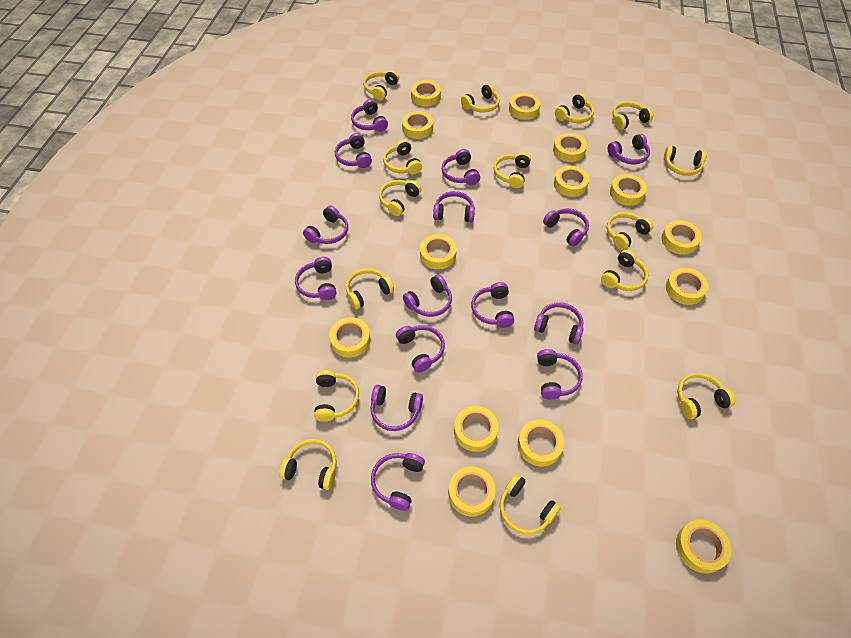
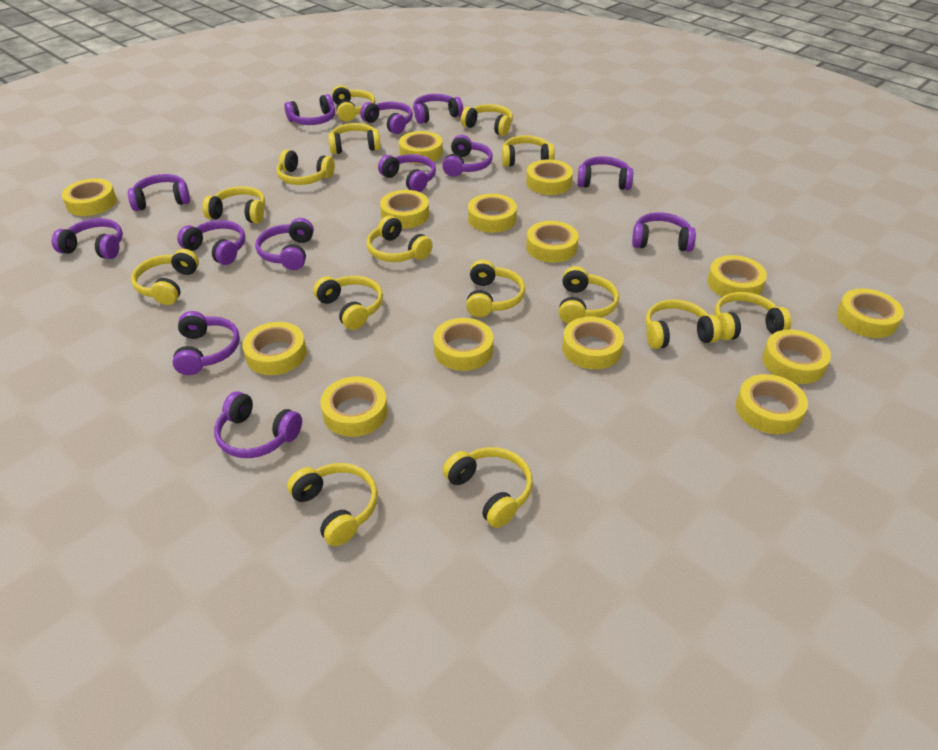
purple headphones: [295,257,336,300] [303,206,348,244] [335,133,372,168] [351,99,388,132] [370,385,423,431] [371,453,425,511] [396,325,445,372] [403,274,452,317] [433,191,475,222] [442,149,480,185] [471,282,514,328] [534,302,584,344] [537,349,583,399] [543,208,589,247] [608,134,650,164] = 15 -> [52,218,123,259] [128,174,190,211] [172,311,240,375] [177,220,246,265] [214,391,302,458] [255,218,314,270] [284,94,335,125] [360,102,413,134] [378,154,436,192] [413,94,463,124] [442,135,493,177] [577,156,633,190] [632,212,696,252] = 13

